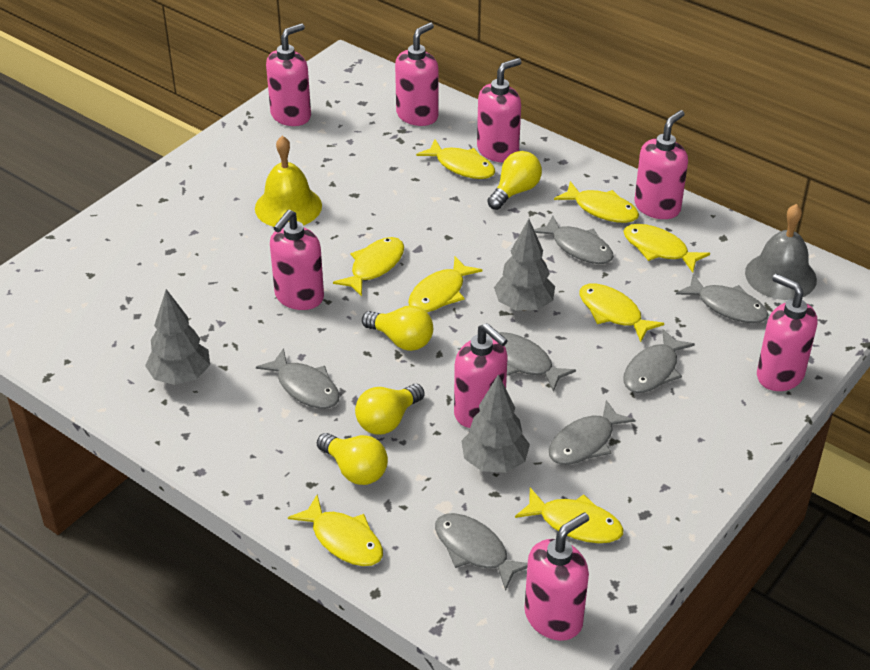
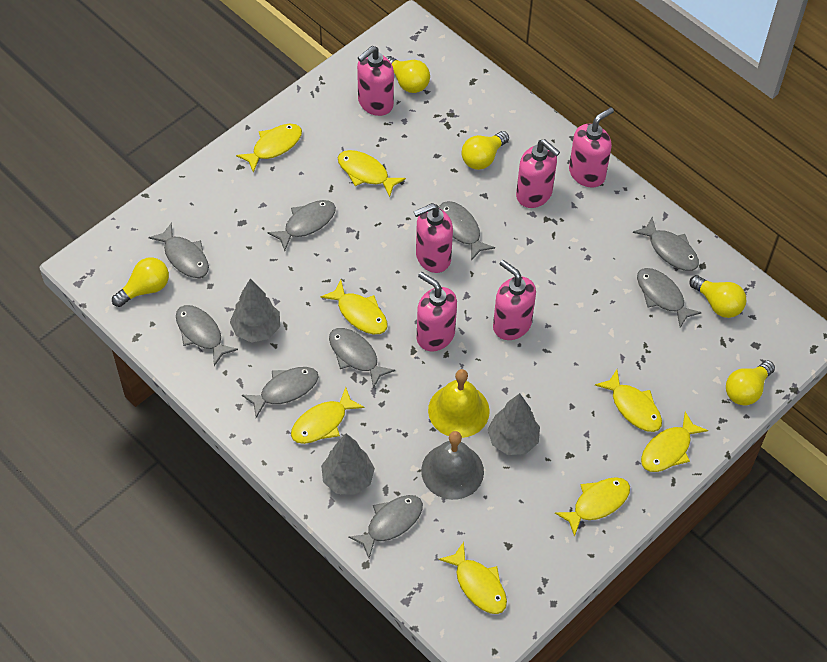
grey fish: [256,348,340,409] [435,513,528,591] [499,332,576,392] [534,216,614,264] [549,400,635,465] [623,329,695,393] [676,274,769,323] = 7 -> [149,222,209,278] [176,305,238,366] [242,367,319,418] [267,200,336,251] [329,328,395,388] [348,495,423,558] [439,201,495,261] [633,217,699,271] [637,268,702,328] = 9
pink soap dispenser: [266,23,311,126] [270,210,324,310] [395,22,439,126] [454,323,508,428] [477,58,521,162] [525,512,589,641] [634,110,688,219] [757,274,817,391] = 8 -> [357,46,394,116] [414,203,453,273] [417,272,457,351] [493,260,536,340] [516,139,560,208] [569,107,614,187] = 6
yellow light bulb: [317,433,388,485] [355,384,424,435] [362,305,433,351] [487,151,542,210] = 4 -> [112,257,169,307] [386,56,430,93] [461,131,509,170] [690,275,746,318] [726,360,775,405] = 5

